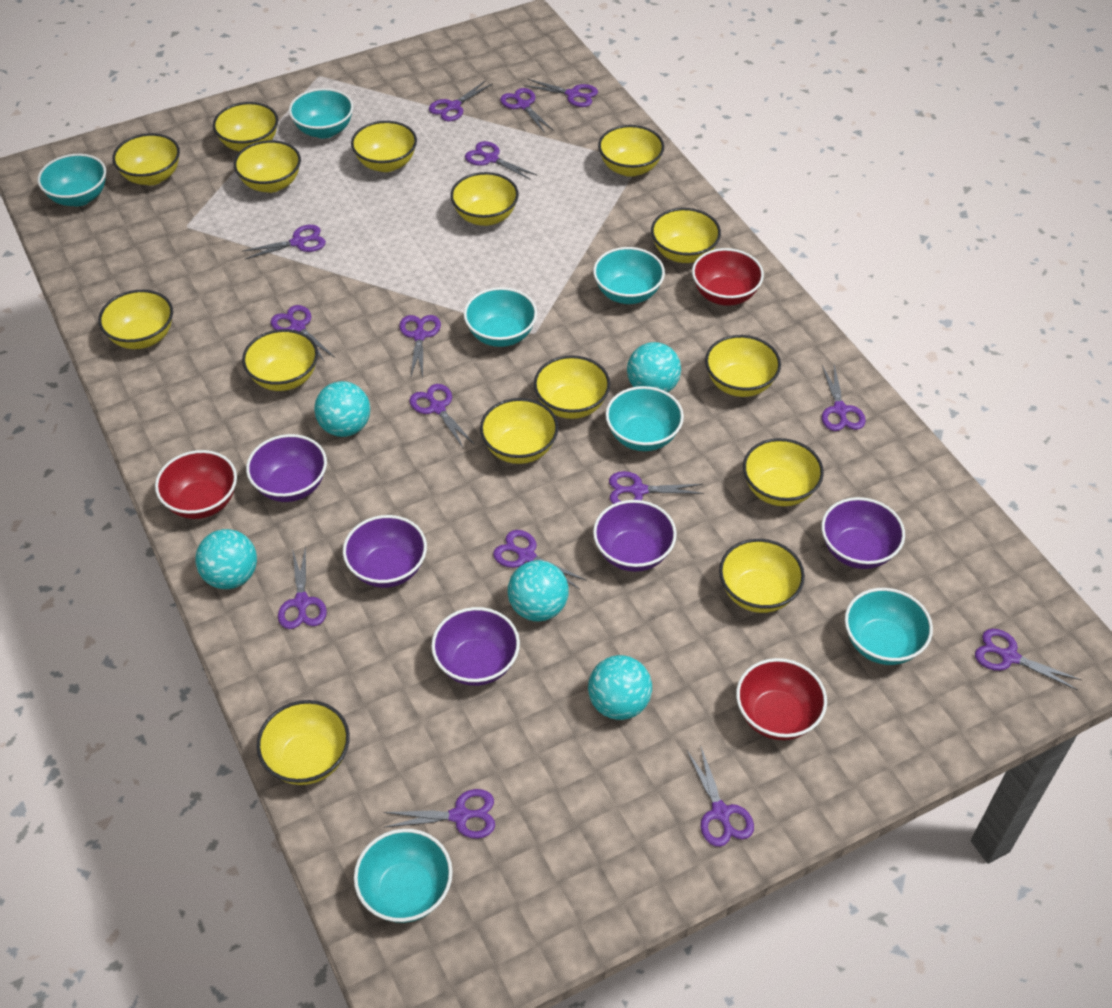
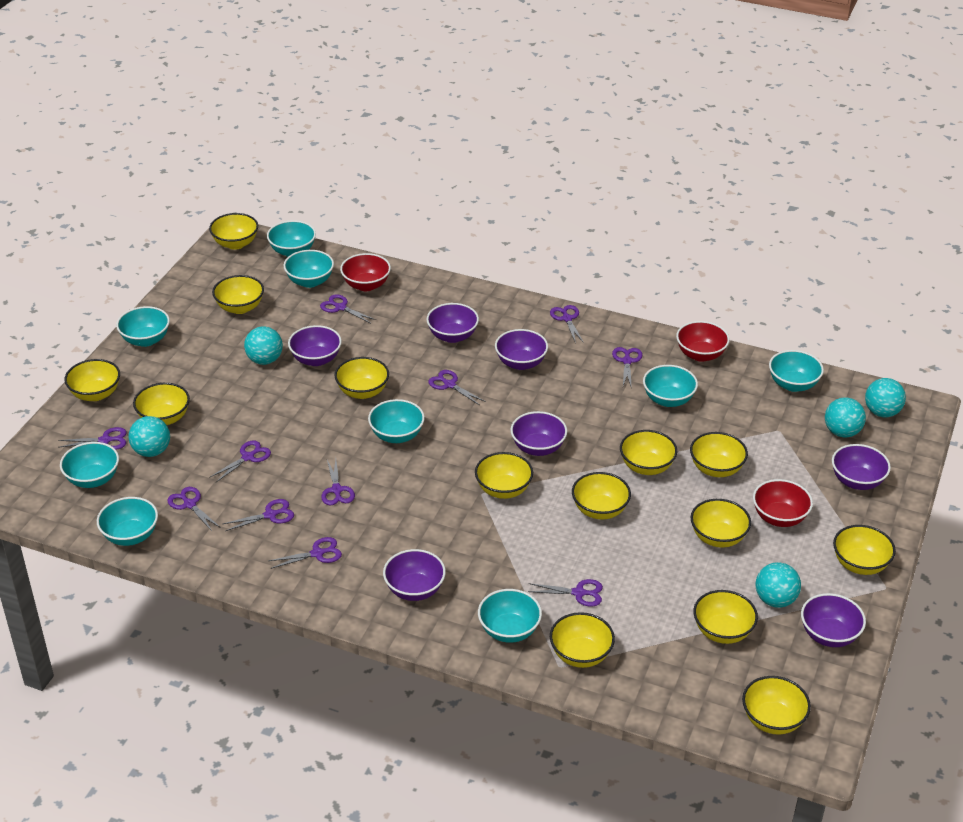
purple bowl: [246,434,327,502] [343,515,427,588] [431,607,520,686] [593,500,677,572] [821,497,905,569] = 5 -> [288,325,342,366] [383,549,446,601] [426,303,479,343] [495,329,548,370] [510,411,567,456] [801,593,866,647] [832,444,891,490] = 7
purple scissors: [242,225,326,259] [271,305,335,361] [278,546,327,629] [383,789,495,839] [399,315,441,377] [410,384,475,449] [429,81,492,121] [465,141,537,180] [493,530,587,589] [500,88,554,133] [524,79,598,107] [609,471,704,504] [686,745,754,847] [822,365,866,431] [975,629,1081,690] = 15 -> [58,427,127,450] [167,487,221,531] [209,441,271,482] [223,499,294,531] [269,537,342,569] [320,294,376,323] [321,459,355,505] [428,370,486,405] [528,579,603,607] [550,305,584,343] [612,347,643,389] = 11
turquoise bowl: [38,154,106,206] [289,88,353,139] [354,829,453,923] [464,287,537,347] [593,247,665,304] [606,386,684,451] [845,588,933,665] = 7 -> [60,442,119,488] [97,497,158,546] [116,306,170,347] [267,220,316,257] [283,250,334,288] [368,399,425,443] [478,589,542,643] [643,365,698,407] [769,350,824,392] = 9
yellow bowl: [98,290,173,349] [112,133,180,185] [213,102,278,152] [234,140,301,193] [242,329,318,391] [257,700,350,785] [351,121,417,172] [450,172,519,226] [480,398,559,464] [534,355,610,419] [598,125,664,177] [651,208,721,263] [705,335,781,397] [719,539,805,613] [743,438,824,506] = 15 -> [64,359,120,401] [133,383,190,425] [209,213,258,250] [212,275,264,314] [334,357,389,399] [475,452,533,499] [550,612,615,668] [572,472,631,520] [620,430,677,475] [690,432,748,477] [691,499,751,547] [693,590,758,644] [742,676,811,735] [833,525,896,575] = 14

